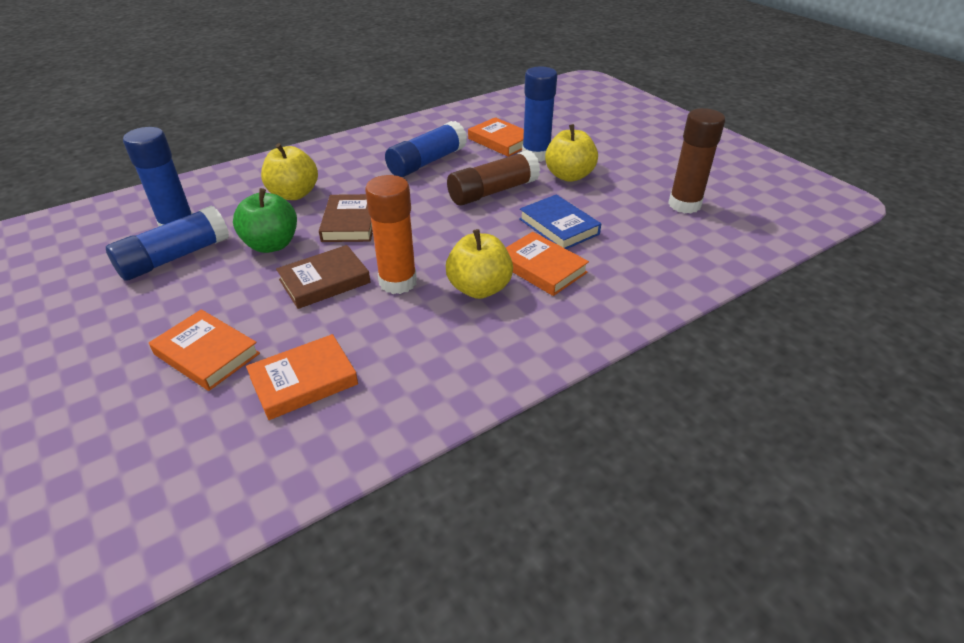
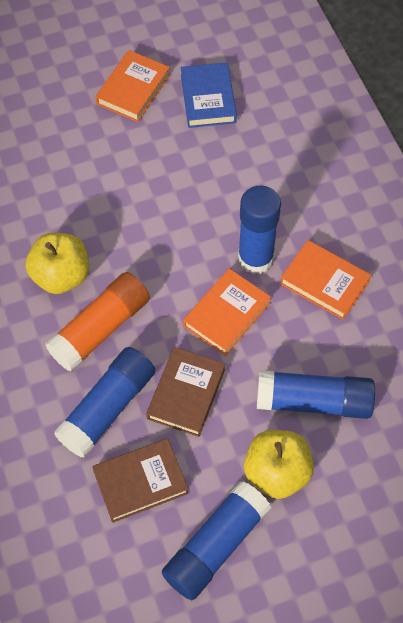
brown glue stick: [447,150,540,206] [668,108,725,214] = 2 -> none = 0
green apple: [233,188,297,253] = 1 -> none = 0
orange book: [149,309,260,391] [246,334,358,420] [468,117,524,157] [506,232,589,296] = 4 -> [95,50,170,122] [183,268,271,356] [280,240,371,320] = 3
yellow apple: [261,143,318,200] [446,229,513,299] [545,124,598,182] = 3 -> [26,233,89,294] [244,430,314,499] = 2

